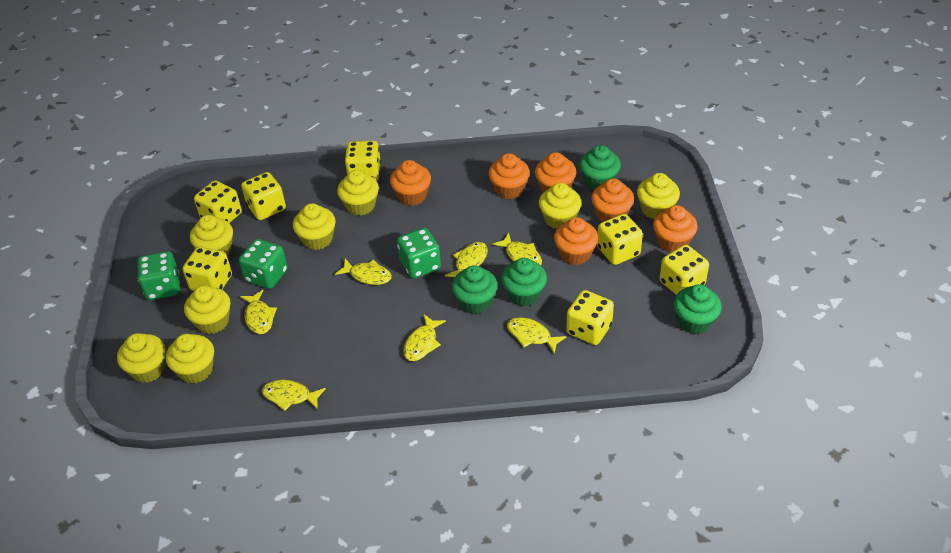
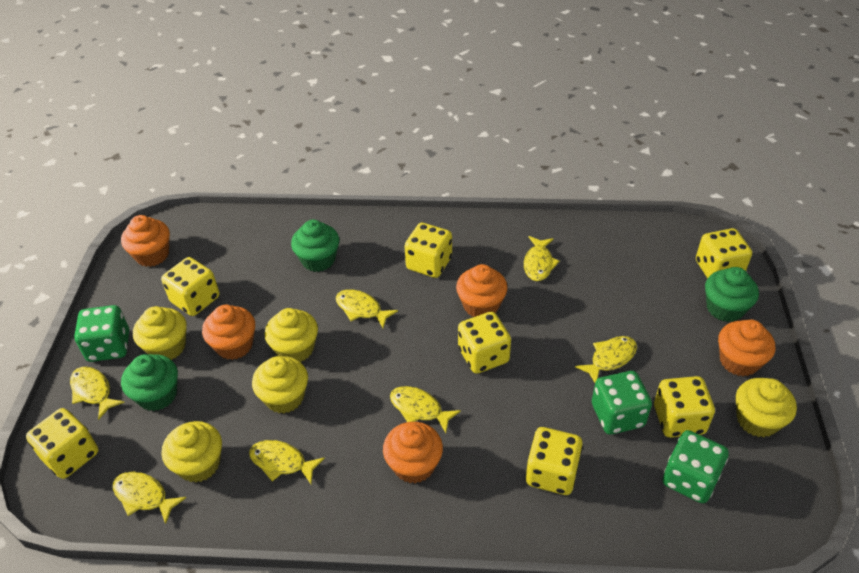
green cupcake: [452,265,498,314] [501,258,547,306] [579,145,621,190] [674,284,722,334] = 4 -> [121,354,178,411] [291,220,339,272] [705,267,759,322] = 3
orange cupcake: [390,160,431,206] [488,153,530,199] [535,152,576,193] [554,217,598,265] [591,179,634,222] [653,205,698,252] = 6 -> [121,215,170,267] [202,305,255,360] [383,422,443,483] [456,264,508,317] [718,319,775,377] = 5
yellow cupcake: [117,333,166,383] [166,334,214,384] [184,286,230,334] [190,215,233,255] [293,203,336,250] [337,170,379,216] [539,183,581,229] [637,173,680,219] = 8 -> [133,306,187,360] [162,421,222,483] [252,356,308,413] [264,308,318,362] [736,378,797,437] = 5

